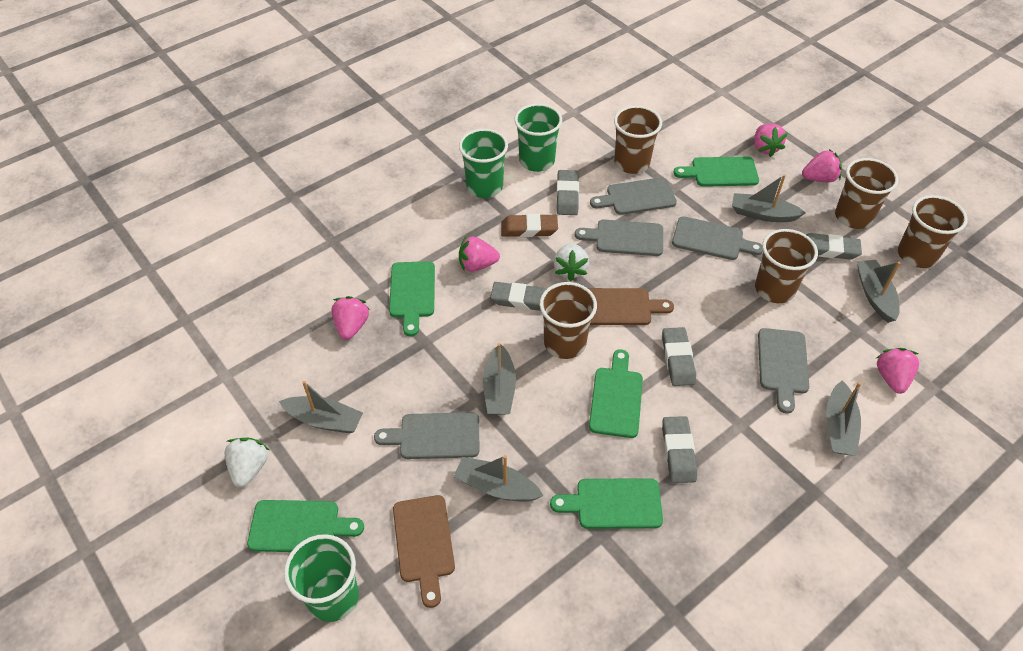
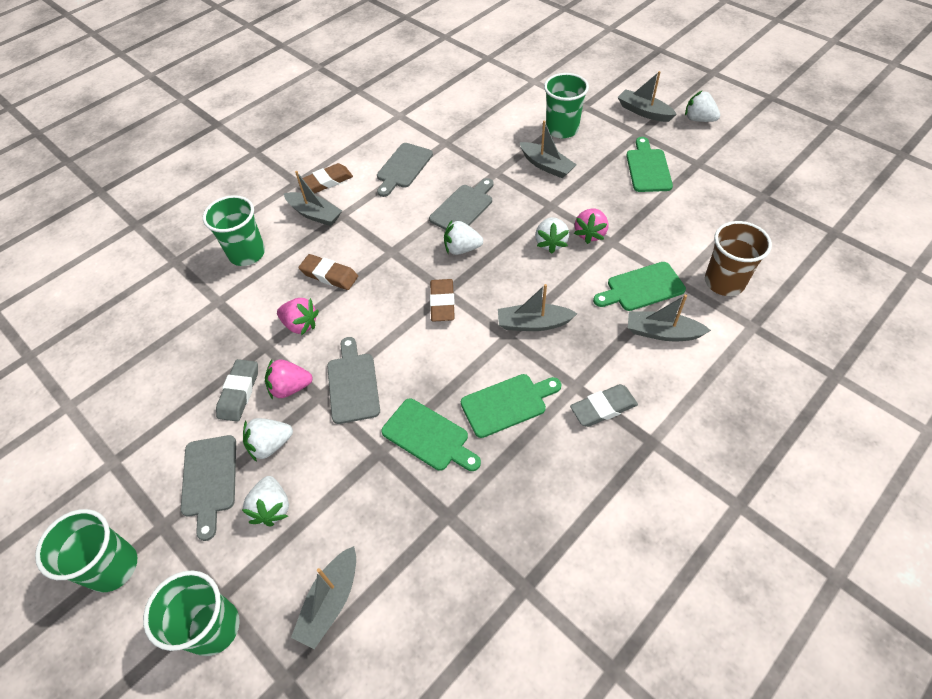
brown cup: [540,282,597,359] [614,106,662,174] [755,229,818,303] [835,158,898,229] [898,195,968,268] = 5 -> [705,221,772,296] = 1
brown cutting board: [393,495,455,608] [588,288,674,325] = 2 -> none = 0
brown eraser: [501,214,558,237] = 1 -> [298,254,358,290] [303,163,353,194] [430,279,455,322] = 3
green cup: [284,534,359,622] [459,129,508,198] [514,104,562,172] = 3 -> [35,509,137,592] [143,570,240,656] [203,195,265,266] [544,73,589,138] = 4
green cutting board: [247,500,364,552] [389,261,435,336] [550,478,663,529] [589,349,643,438] [674,156,759,187] = 5 -> [381,398,481,471] [461,374,561,438] [593,262,686,311] [626,137,673,192] = 4
grey cutting board: [374,412,479,459] [575,220,663,256] [590,177,677,215] [672,216,763,260] [758,328,809,414] = 5 -> [181,435,236,541] [327,337,380,424] [377,143,433,197] [429,178,493,230] = 4
grey eraser: [490,282,546,311] [556,170,579,215] [662,327,696,386] [662,416,697,483] [806,233,862,260] = 5 -> [216,359,258,422] [570,384,638,427] = 2
pink strawberry: [331,296,370,340] [459,235,500,272] [754,123,788,157] [802,149,842,183] [877,348,919,394] = 5 -> [265,360,313,400] [277,298,319,335] [574,208,608,244] = 3
white strawberry: [225,438,269,487] [554,243,589,281] = 2 -> [241,476,289,527] [243,418,293,462] [444,220,483,255] [535,217,569,254] [685,90,720,122] = 5

